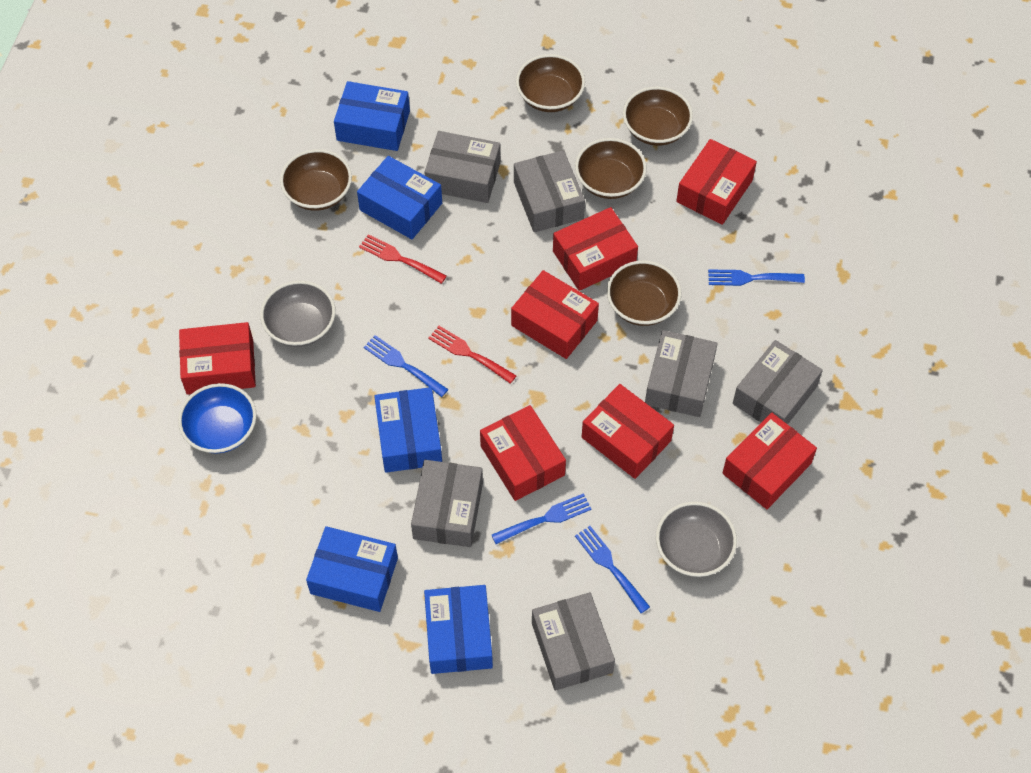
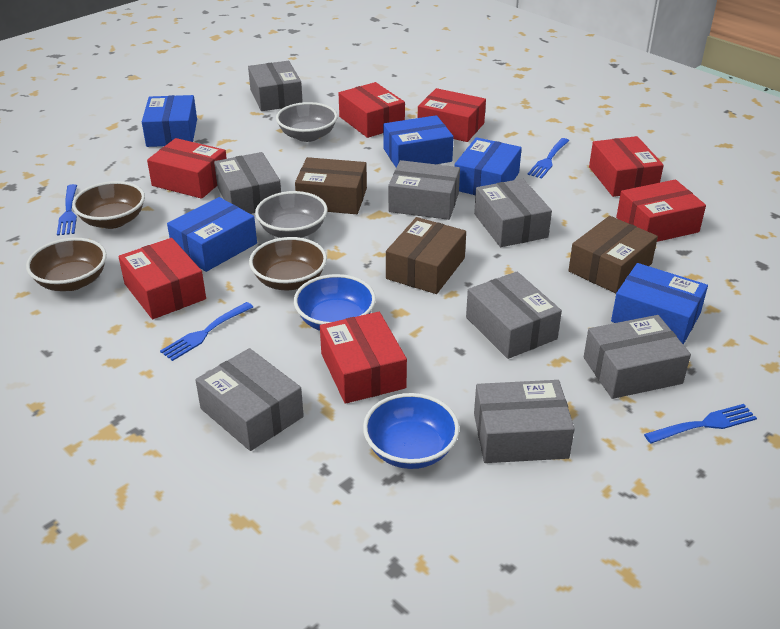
blue bowl: [178,383,257,454] = 1 -> [294,274,376,331] [363,393,460,469] = 2
brown bowl: [280,149,352,211] [516,54,585,112] [575,138,647,199] [607,261,682,326] [623,87,693,146] = 5 -> [26,238,107,291] [72,181,145,229] [249,237,327,290] = 3
brown box: none = 0 -> [295,157,367,214] [386,217,466,294] [568,216,658,293] = 3
grey box: [411,460,483,547] [425,131,501,203] [514,150,585,232] [532,592,615,691] [645,330,718,417] [733,340,823,424] = 6 -> [196,348,304,451] [214,152,281,214] [248,61,303,111] [388,160,460,220] [466,272,562,359] [474,179,552,247] [474,380,575,463] [584,315,691,399] = 8
red fork: [359,234,447,284] [428,326,516,384] = 2 -> none = 0

